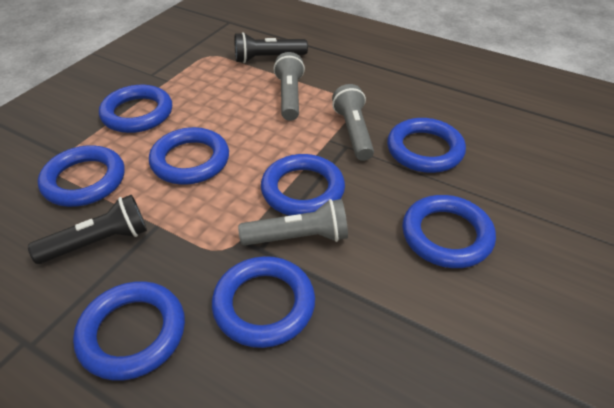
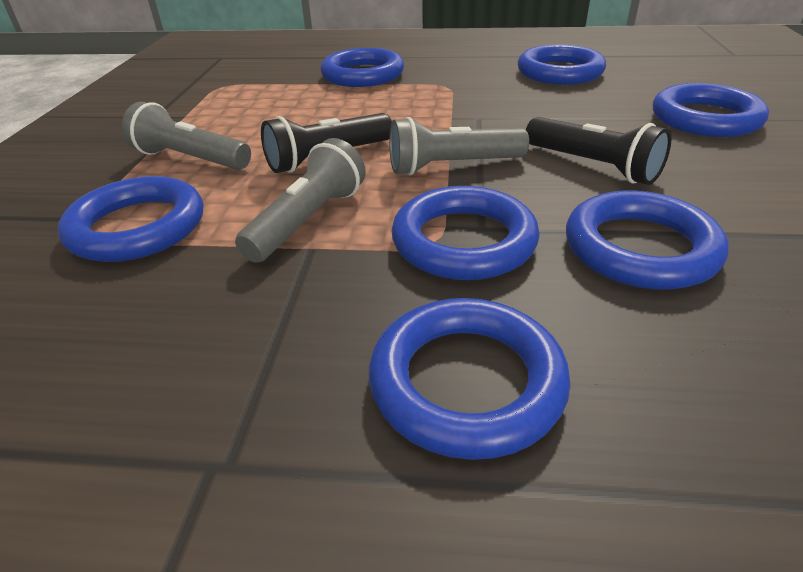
blue ring: [38,145,125,207] [73,281,185,381] [99,85,172,133] [149,127,229,185] [212,256,315,348] [261,154,345,216] [387,118,466,173] [402,195,496,268] = 8 -> [57,176,203,262] [320,48,404,87] [369,298,571,460] [391,186,539,280] [518,45,606,85] [566,191,729,290] [653,83,769,137] = 7

